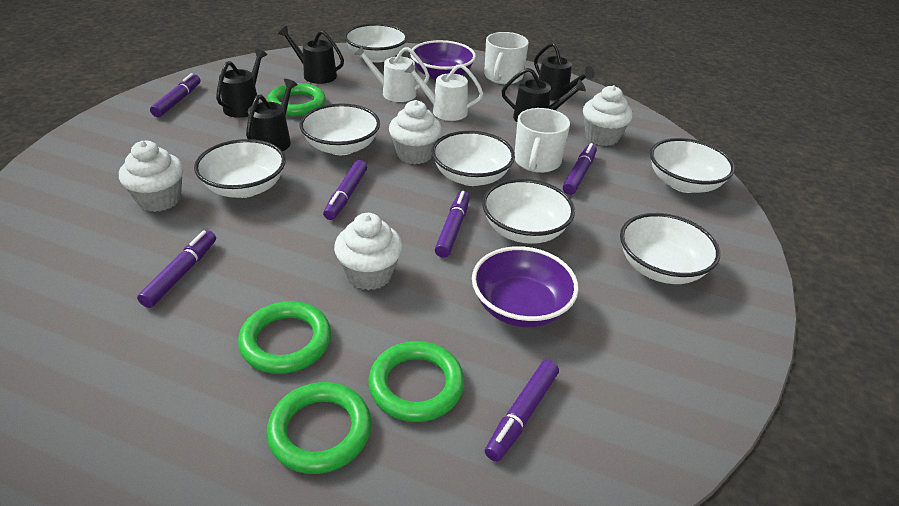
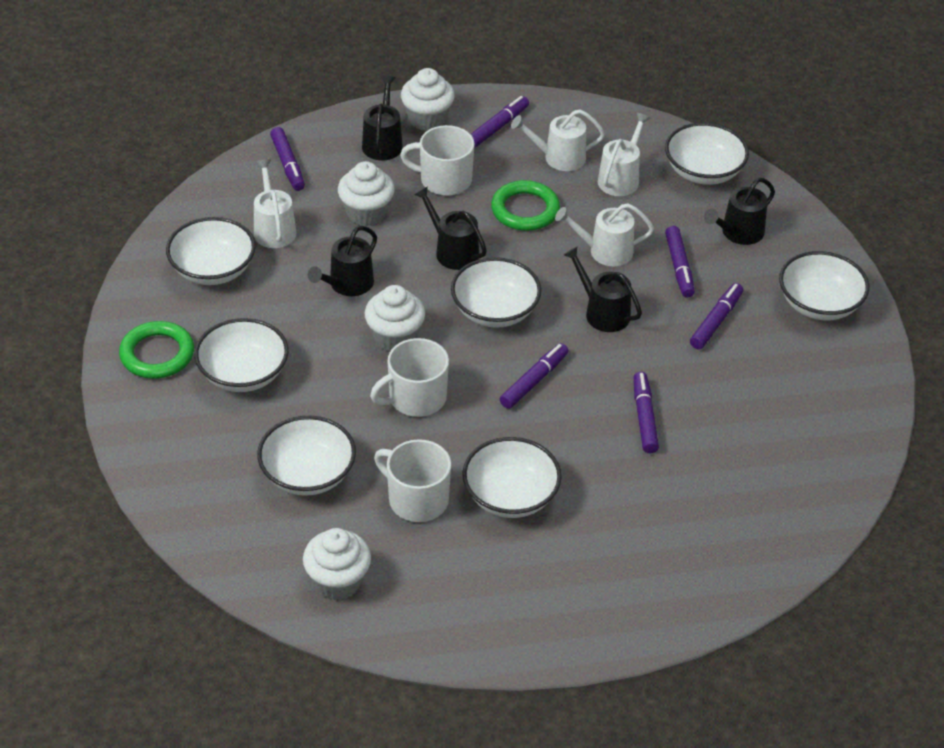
green ring: [238,301,331,374] [267,83,326,116] [267,382,372,474] [368,341,465,422] = 4 -> [119,321,194,379] [491,180,560,231] = 2
purple bowl: [410,40,476,80] [472,246,579,327] = 2 -> none = 0
white mug: [484,32,529,84] [515,108,570,173] = 2 -> [370,338,449,417] [374,439,451,522] [400,125,475,196] = 3
white watering can: [354,45,430,102] [404,62,483,121] = 2 -> [254,159,297,248] [511,109,605,171] [555,203,654,266] [598,113,650,196] = 4

